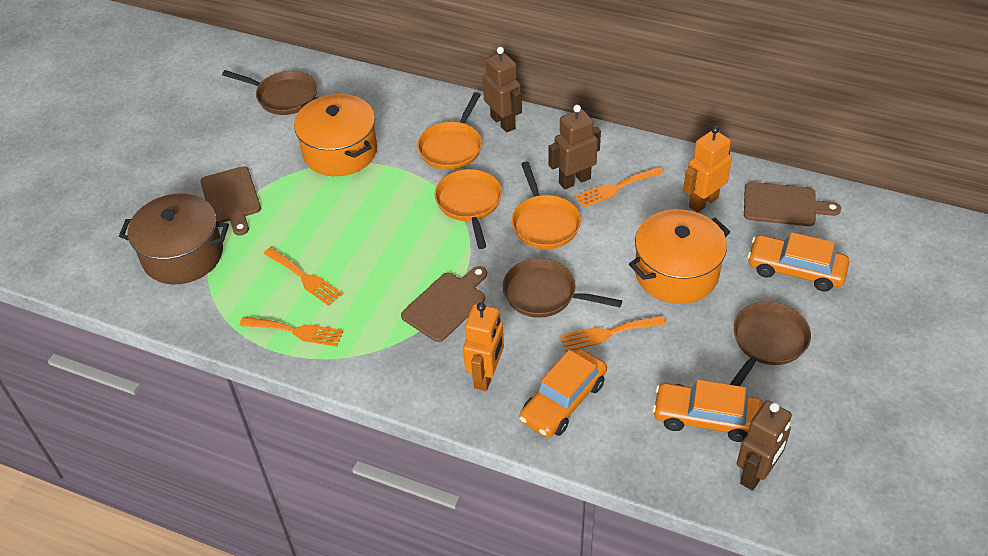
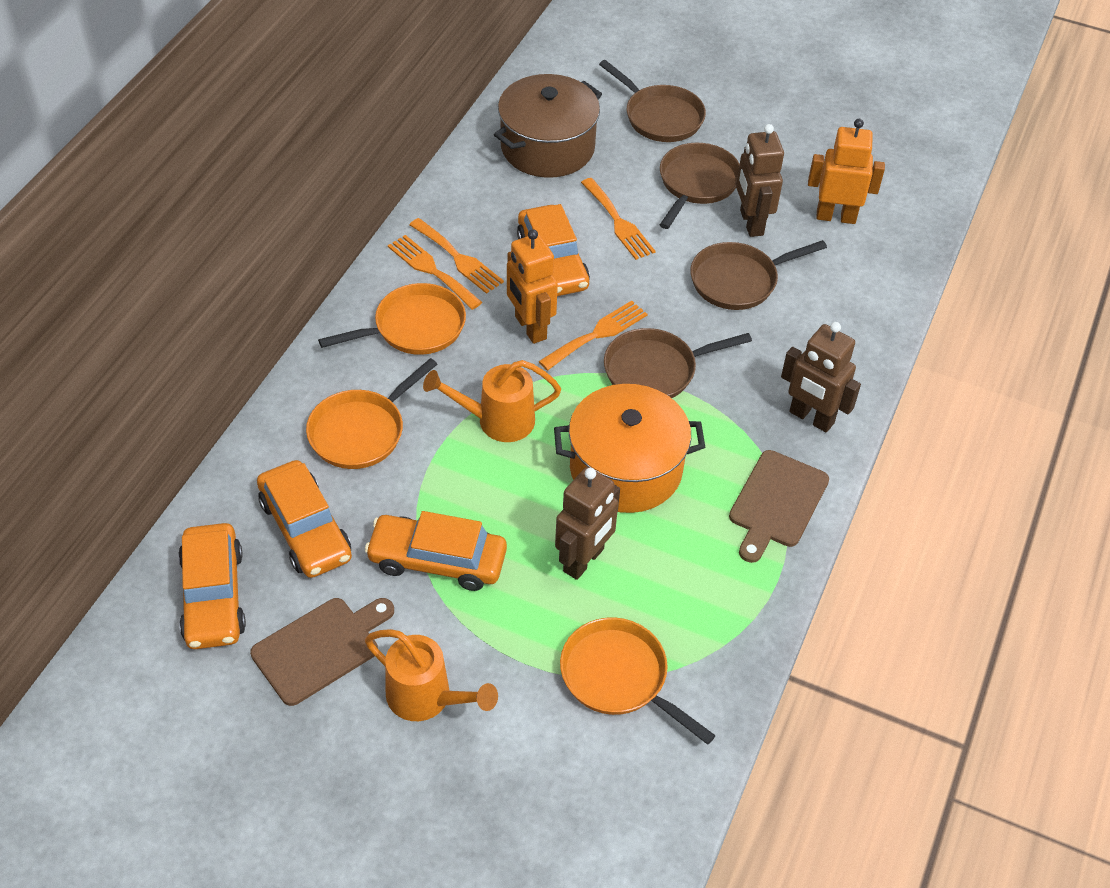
brown cutting board: [200,166,261,236] [401,266,487,342] [744,182,841,226] = 3 -> [250,598,394,706] [729,450,829,563] = 2
brown pan: [222,70,317,115] [502,258,622,318] [730,302,811,386] = 3 -> [599,60,706,142] [604,328,752,398] [660,143,740,229] [690,240,827,310] = 4
orange car: [519,348,607,438] [652,380,763,442] [747,232,849,291] = 3 -> [178,523,246,649] [257,460,352,578] [365,511,507,591] [517,204,590,296] = 4
orange pot: [294,94,377,176] [629,209,730,304] = 2 -> [554,384,705,513] = 1
orange watering can: none = 0 -> [365,629,498,721] [423,360,561,442] = 2

